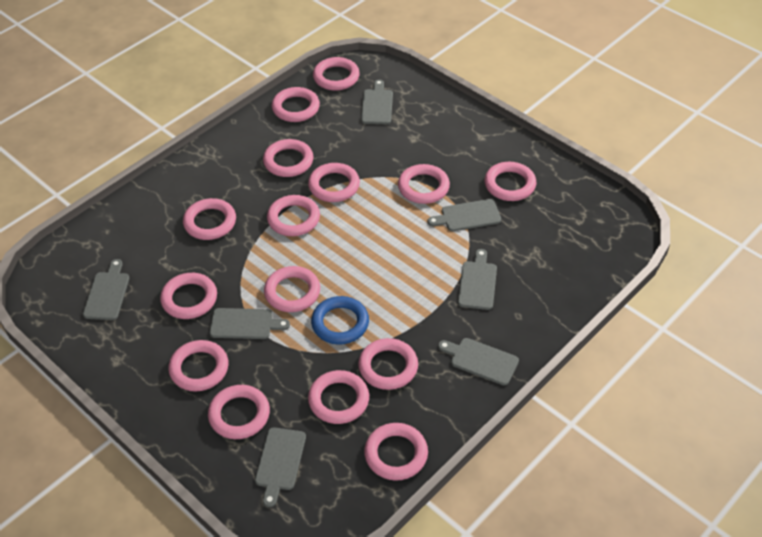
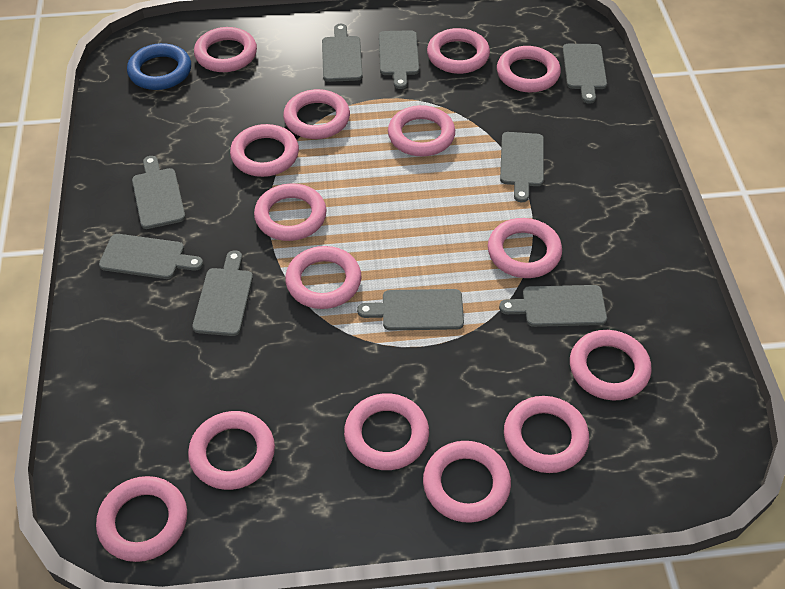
grey cutting board: [83,259,129,320] [210,308,290,339] [255,427,306,507] [361,79,393,124] [428,199,501,231] [438,338,519,385] [458,249,497,310] = 7 -> [99,234,203,279] [132,156,186,229] [192,250,253,336] [322,24,363,82] [357,289,464,330] [379,30,419,89] [499,285,607,327] [500,132,544,202] [563,44,607,104] = 9

